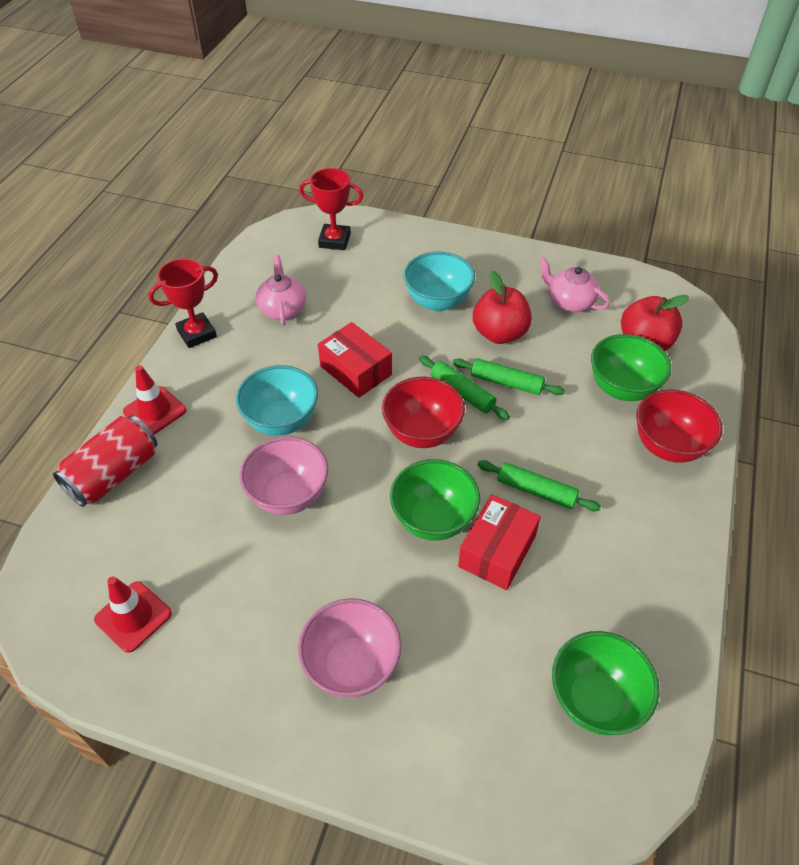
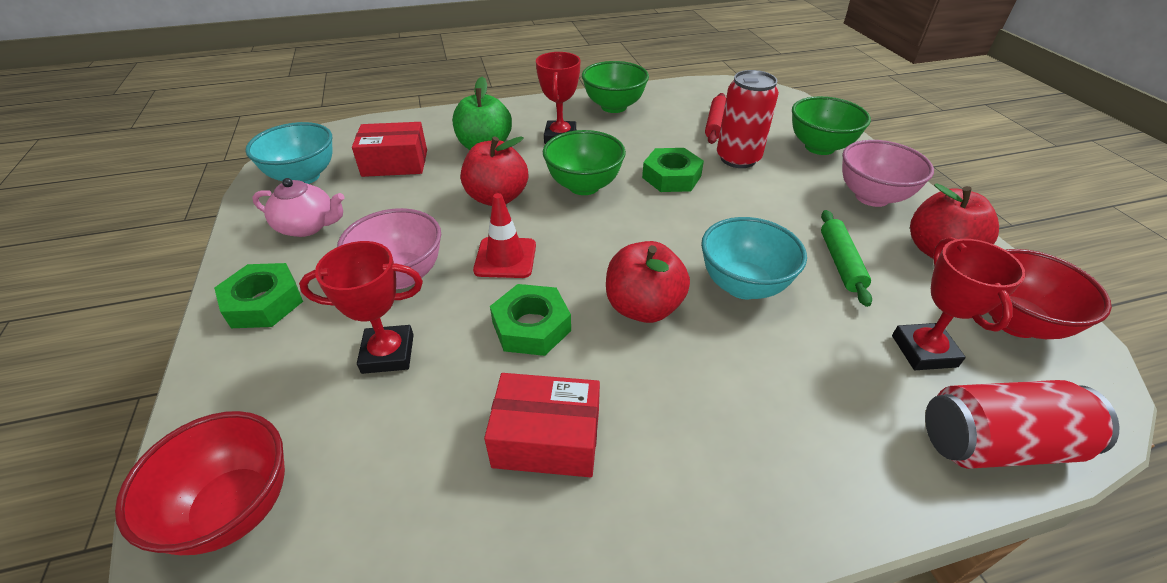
green apple: none = 0 -> [453,77,512,150] = 1
green nut: none = 0 -> [214,263,303,328] [490,284,571,356] [642,148,704,192] = 3
green rolling pin: [419,356,510,420] [453,358,565,395] [478,460,601,511] = 3 -> [821,210,872,307] = 1
pink teapot: [256,255,306,326] [539,257,609,312] = 2 -> [252,178,344,237] = 1
red apple: [473,271,532,344] [621,295,689,351] = 2 -> [461,136,528,206] [606,241,690,323] [910,183,999,258] = 3
red can: [53,415,157,507] = 1 -> [717,70,779,168] [925,380,1120,469] = 2
red rolling pin: none = 0 -> [705,93,726,144] = 1
red traffic cone: [94,576,172,653] [123,365,186,435] = 2 -> [473,193,536,278] = 1
red trophy: [149,258,218,348] [299,168,363,250] = 2 -> [299,241,423,374] [536,52,581,144] [892,237,1026,370] = 3

